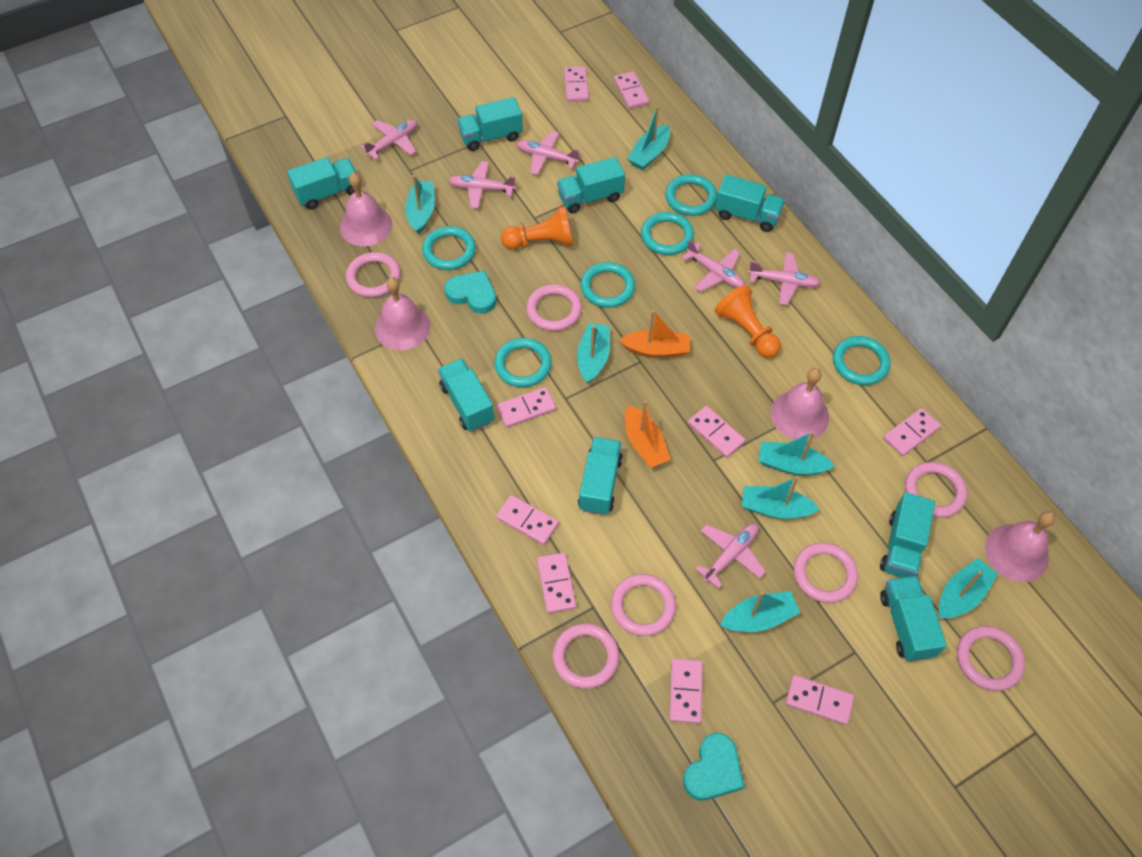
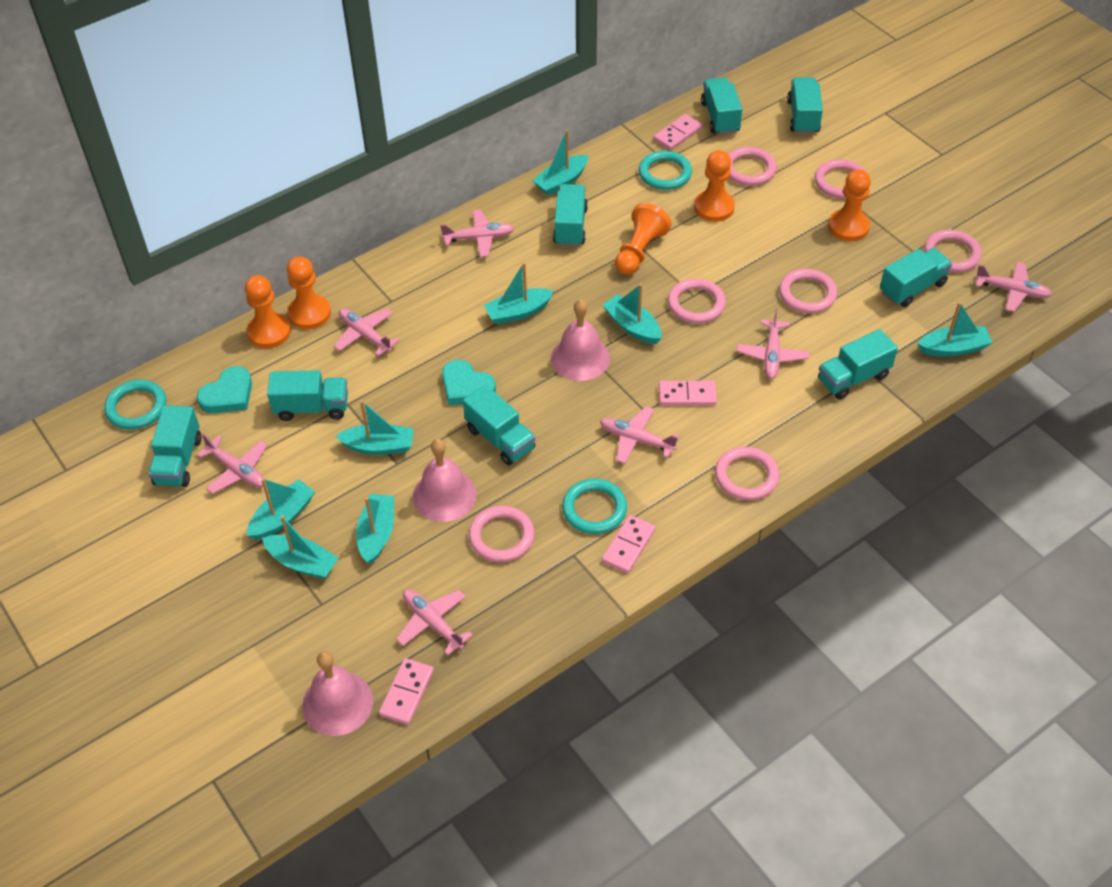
orange boat: [619,310,690,358] [625,401,671,468] = 2 -> none = 0
orange pawn: [501,206,573,249] [715,285,781,358] = 2 -> [245,275,291,348] [287,256,331,330] [615,203,671,275] [694,150,735,222] [828,169,871,241] = 5
pink bell: [340,172,392,246] [375,277,431,350] [771,368,829,440] [985,511,1055,582] = 4 -> [302,651,373,736] [413,439,476,522] [551,299,610,381] = 3
pink domino: [496,495,559,545] [497,387,556,428] [537,553,576,613] [564,66,589,102] [614,71,649,109] [669,659,703,724] [688,406,745,458] [786,675,854,725] [883,408,941,456] = 9 -> [379,658,434,725] [602,515,656,573] [653,114,702,150] [659,381,717,406] = 4
pink plane: [360,119,418,160] [448,161,516,209] [516,131,580,175] [682,240,745,292] [695,523,766,589] [748,252,821,305] = 6 -> [197,434,267,494] [334,308,399,356] [396,589,473,655] [440,210,514,257] [600,406,679,464] [737,309,809,379] [975,262,1052,312] = 7
turquoise boat: [405,175,435,235] [577,323,610,384] [627,106,670,170] [720,591,800,632] [742,476,820,519] [758,431,835,475] [939,558,998,619] = 7 -> [247,478,315,540] [262,515,338,579] [335,400,414,455] [356,494,394,564] [484,262,554,325] [532,130,588,195] [603,284,661,344] [917,302,993,357] = 8
turquoise ring: [422,226,476,270] [494,338,552,387] [580,262,635,308] [641,212,694,255] [665,174,717,216] [833,336,891,385] = 6 -> [104,380,166,429] [562,479,627,534] [639,151,692,190] = 3

